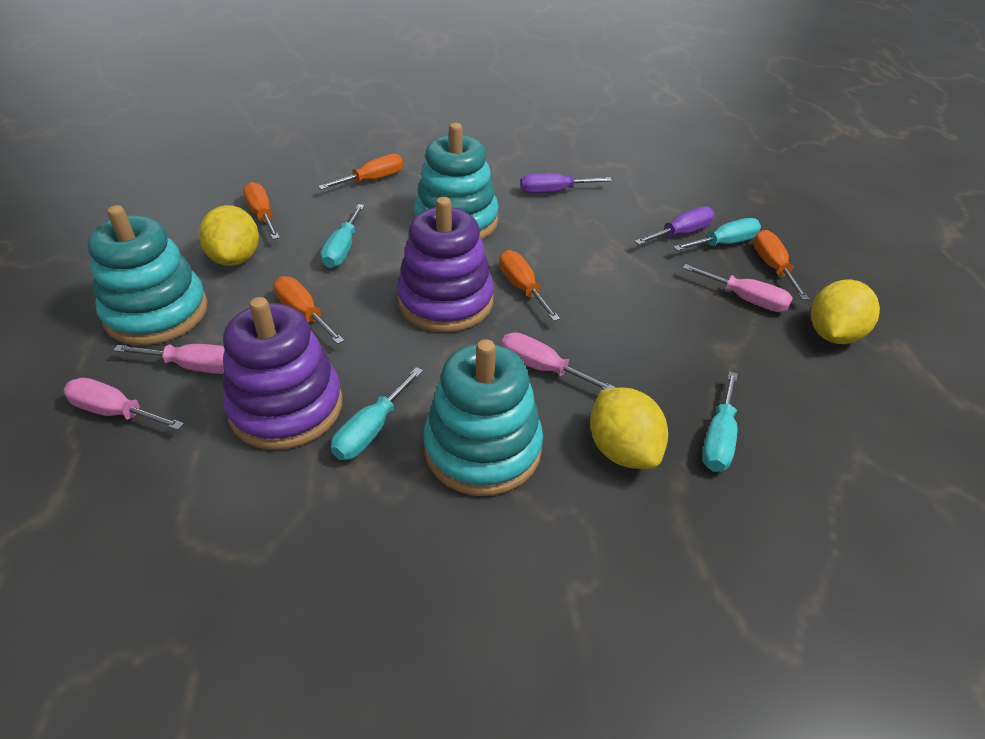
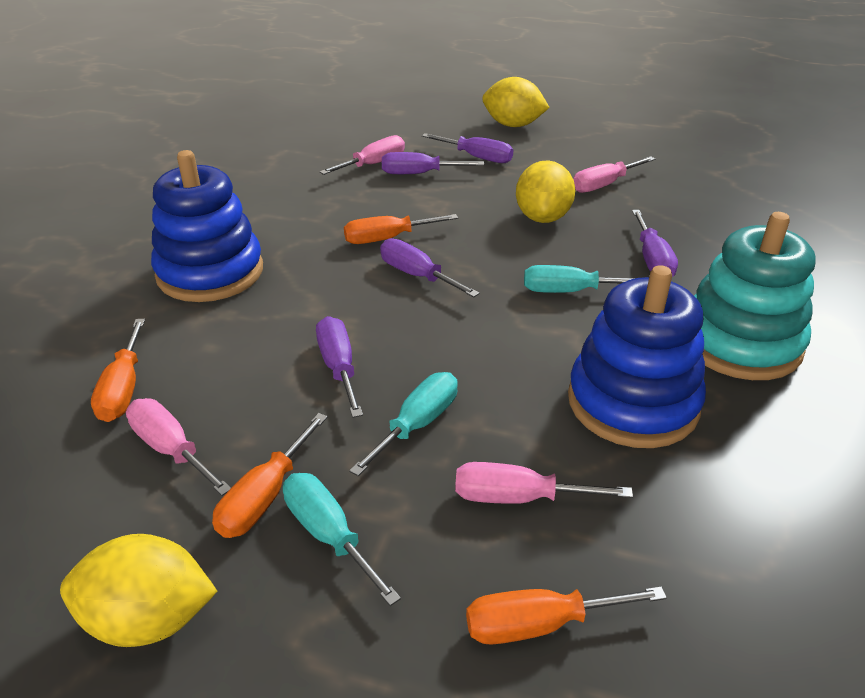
blue stacking toy: none = 0 -> [151,150,263,302] [568,265,706,448] = 2
orange screwdriver: [243,182,280,240] [274,276,345,344] [318,154,403,190] [499,250,560,321] [754,230,809,300] = 5 -> [91,319,145,422] [212,413,328,538] [344,214,458,244] [466,587,667,645] = 4
purple screwdriver: [520,173,612,194] [634,206,714,245] = 2 -> [316,316,363,418] [380,238,480,297] [382,152,484,174] [422,133,513,163] [632,210,678,277] = 5
purple stacking toy: [223,297,343,450] [397,197,494,332] = 2 -> none = 0
turquoise screwdriver: [321,204,365,268] [331,367,423,460] [673,218,761,251] [702,371,738,472] = 4 -> [283,473,401,606] [349,372,458,476] [524,265,635,293] = 3
turquoise stacking toy: [87,205,208,345] [414,123,499,240] [424,339,543,496] = 3 -> [694,212,816,380] = 1

